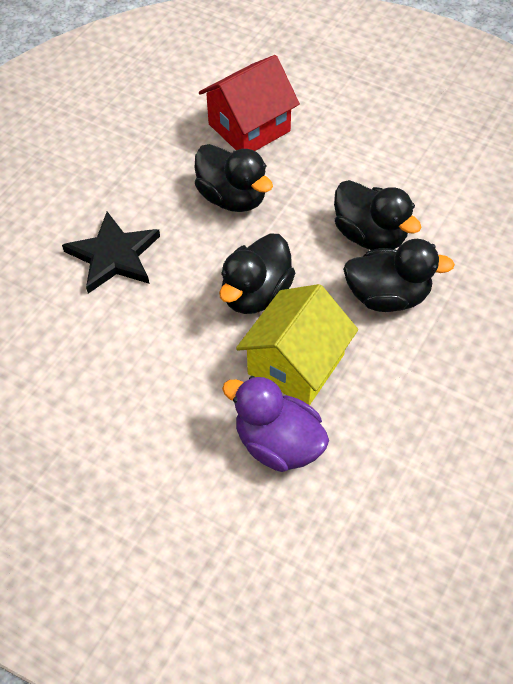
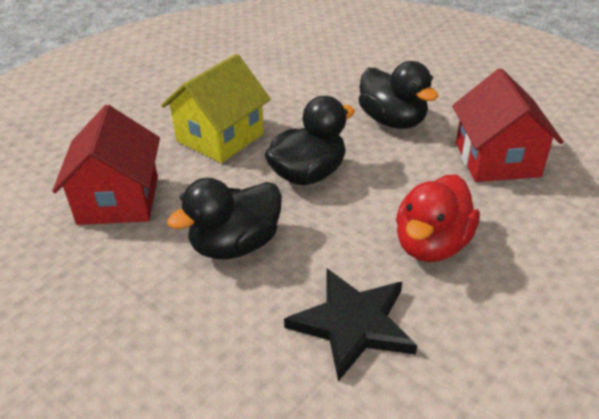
black duck: [194,144,273,212] [219,233,295,314] [334,180,422,250] [343,239,455,312] = 4 -> [167,178,282,259] [264,96,355,185] [358,61,439,129] = 3
purple duck: [222,376,329,472] = 1 -> none = 0
red duck: none = 0 -> [396,174,480,262] = 1
red house: [199,55,300,151] = 1 -> [52,105,160,225] [452,68,564,182] = 2

